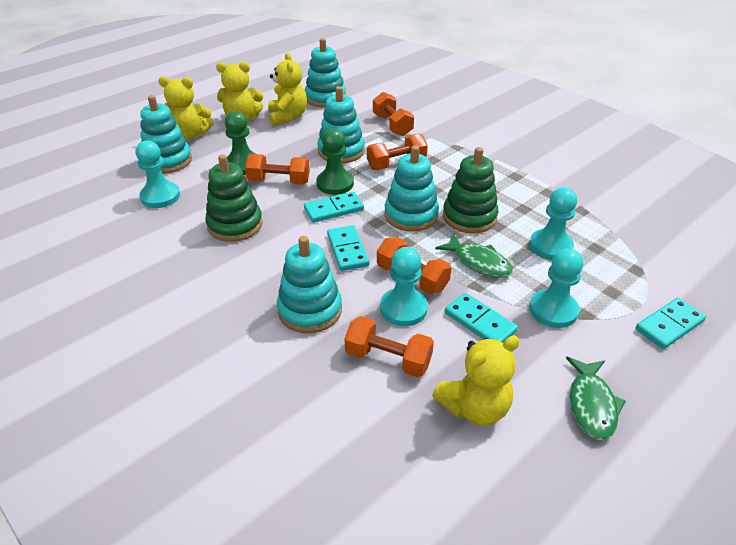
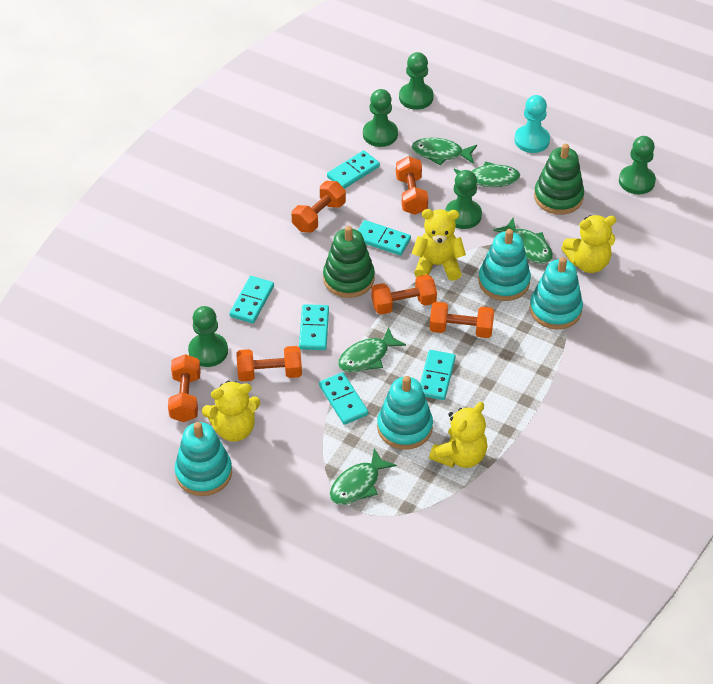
green fish: [435,233,513,278] [566,357,626,440] = 2 -> [330,448,397,505] [338,327,406,373] [412,138,477,166] [454,161,520,187] [493,218,553,264] = 5
green pawn: [225,111,256,175] [316,128,354,195] = 2 -> [188,306,228,367] [363,89,398,147] [399,52,434,110] [445,170,482,229] [619,136,656,194] = 5
orange dumbbell: [245,154,310,185] [345,316,434,377] [367,133,428,170] [373,92,414,136] [377,237,451,294] = 5 -> [168,354,201,422] [236,346,302,382] [292,181,346,233] [371,274,437,315] [396,156,428,215] [429,302,494,338] = 6
turquoise domino: [304,192,364,223] [327,225,369,271] [445,292,518,343] [635,297,706,349] = 4 -> [229,276,274,323] [299,304,329,350] [319,372,368,425] [327,150,380,189] [358,220,411,256] [420,350,456,400] = 6
turquoise pawn: [136,140,180,208] [380,247,428,326] [529,248,583,328] [530,187,577,260] = 4 -> [514,95,550,153] = 1
turquoise stacking toy: [140,95,192,174] [277,236,342,333] [305,38,346,108] [317,86,365,163] [384,145,439,232] = 5 -> [175,422,232,496] [377,376,433,449] [478,229,531,301] [530,257,583,329] = 4

